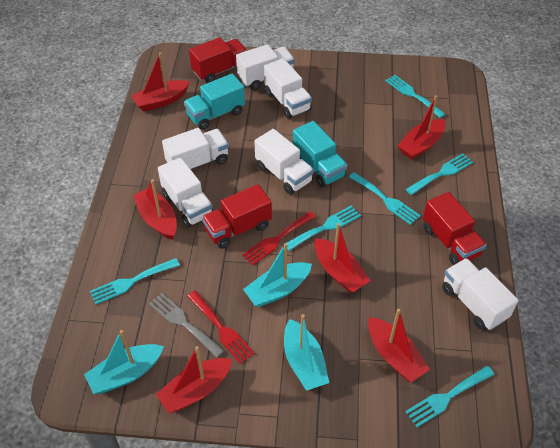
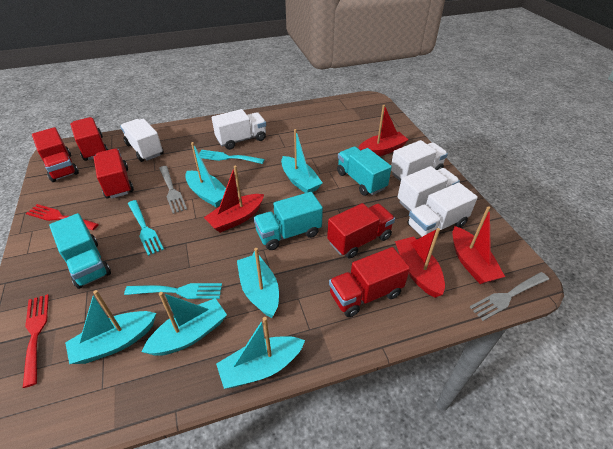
grey fork: [149,293,224,358] = 1 -> [159,166,187,214] [470,272,549,321] = 2
red boat: [131,52,190,111] [133,179,177,240] [156,346,232,414] [314,223,370,293] [368,309,430,382] [398,95,445,160] = 6 -> [204,165,264,233] [358,105,408,156] [395,228,445,298] [453,206,505,284] = 4
red truck: [189,37,247,83] [202,184,272,248] [423,192,487,265] = 3 -> [32,127,79,182] [70,117,108,161] [93,148,134,199] [327,203,395,258] [329,247,410,317] = 5
turquoise boat: [84,330,164,394] [243,243,312,307] [284,314,329,391] = 3 -> [65,290,156,364] [142,292,227,356] [185,142,226,208] [216,317,305,389] [237,248,279,318] [281,129,323,193] = 6
turquoise fork: [90,258,180,304] [283,205,361,251] [349,172,421,225] [385,75,445,118] [405,366,495,427] [406,153,473,195] = 6 -> [124,283,222,299] [128,200,164,256] [199,150,265,164] = 3
turquoise truck: [184,74,245,130] [293,121,347,187] = 2 -> [49,213,111,289] [253,192,323,250] [337,147,392,196] = 3
white truck: [158,157,213,227] [162,128,229,169] [236,44,295,90] [254,129,314,195] [264,58,312,119] [442,258,518,330] = 6 -> [120,119,164,162] [212,109,266,150] [391,140,448,182] [398,166,460,212] [407,183,478,237] = 5

